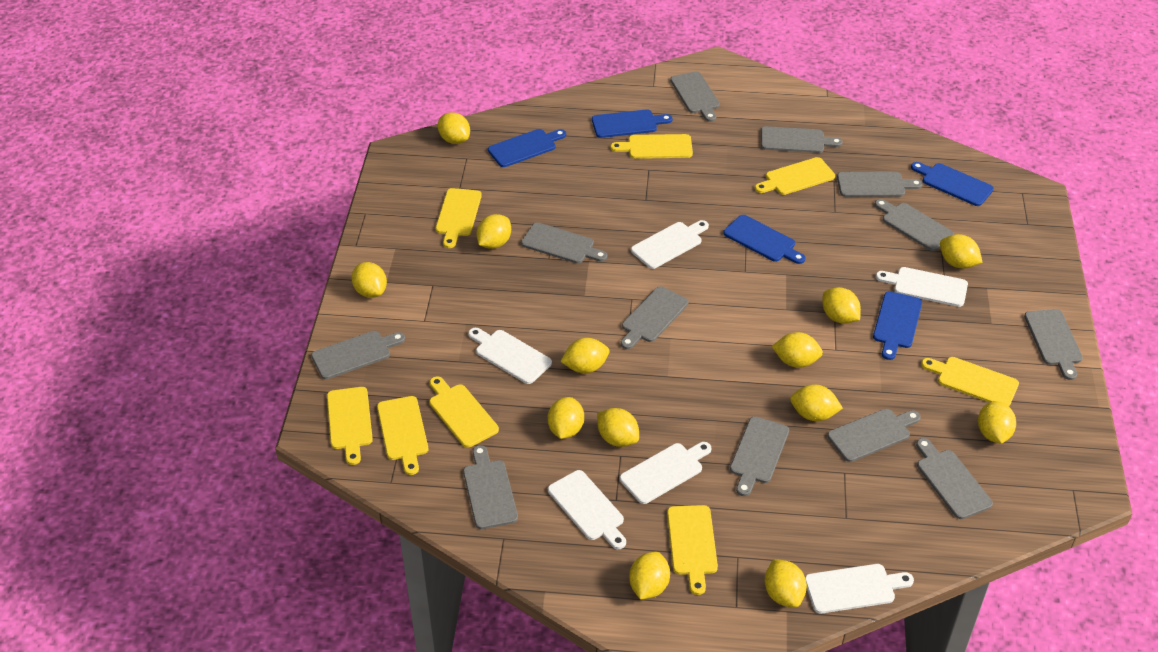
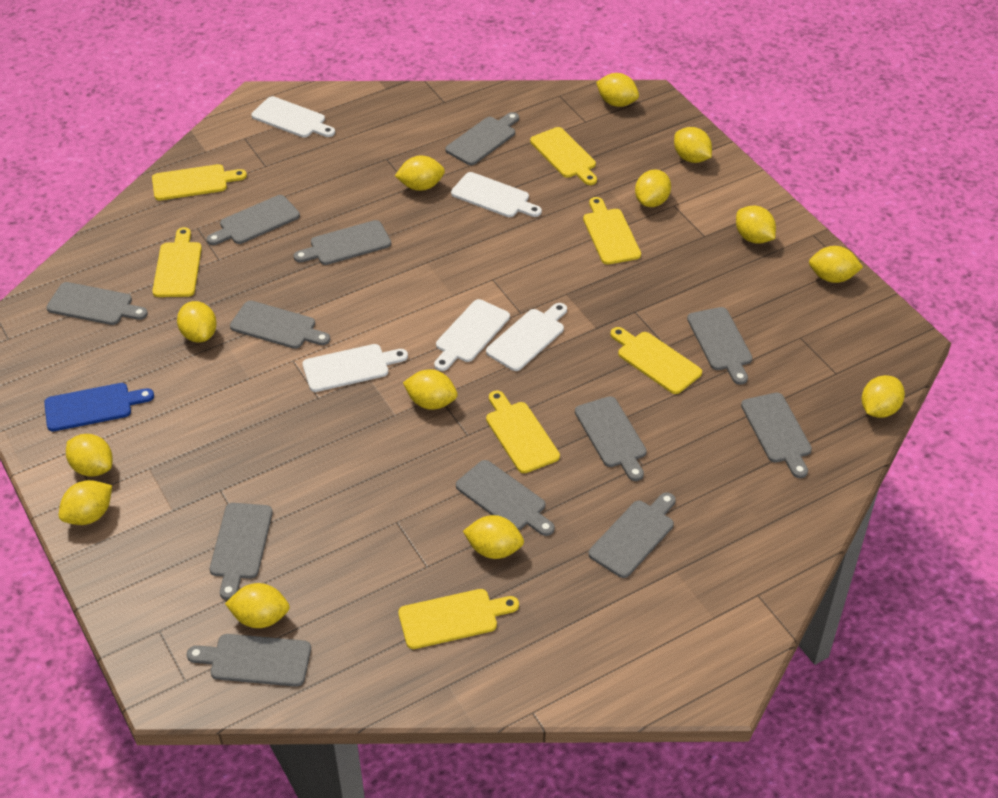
blue cutting board: [488,129,566,167] [592,109,672,138] [723,215,805,264] [873,291,922,360] [911,162,994,206] = 5 -> [44,383,154,432] = 1
white cutting board: [468,328,552,384] [548,470,626,549] [620,442,711,504] [631,220,709,269] [805,564,914,614] [876,267,968,307] = 6 -> [251,96,335,138] [303,344,408,392] [434,299,510,371] [451,172,542,217] [486,303,567,371] = 5
yellow cutting board: [327,387,373,465] [377,396,428,475] [429,376,499,448] [435,188,482,248] [610,134,693,159] [667,505,718,595] [755,157,835,195] [921,357,1019,406] = 8 -> [152,164,247,200] [152,227,202,297] [398,589,519,649] [486,390,560,473] [530,127,597,185] [583,197,641,265] [610,327,702,394] = 7

